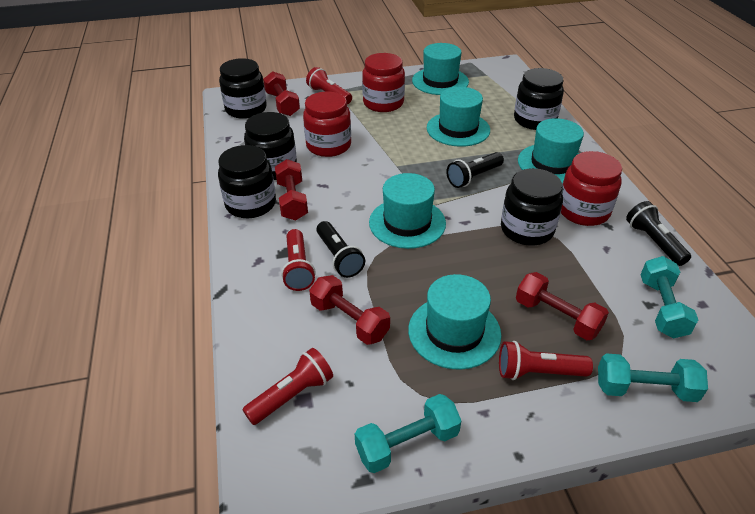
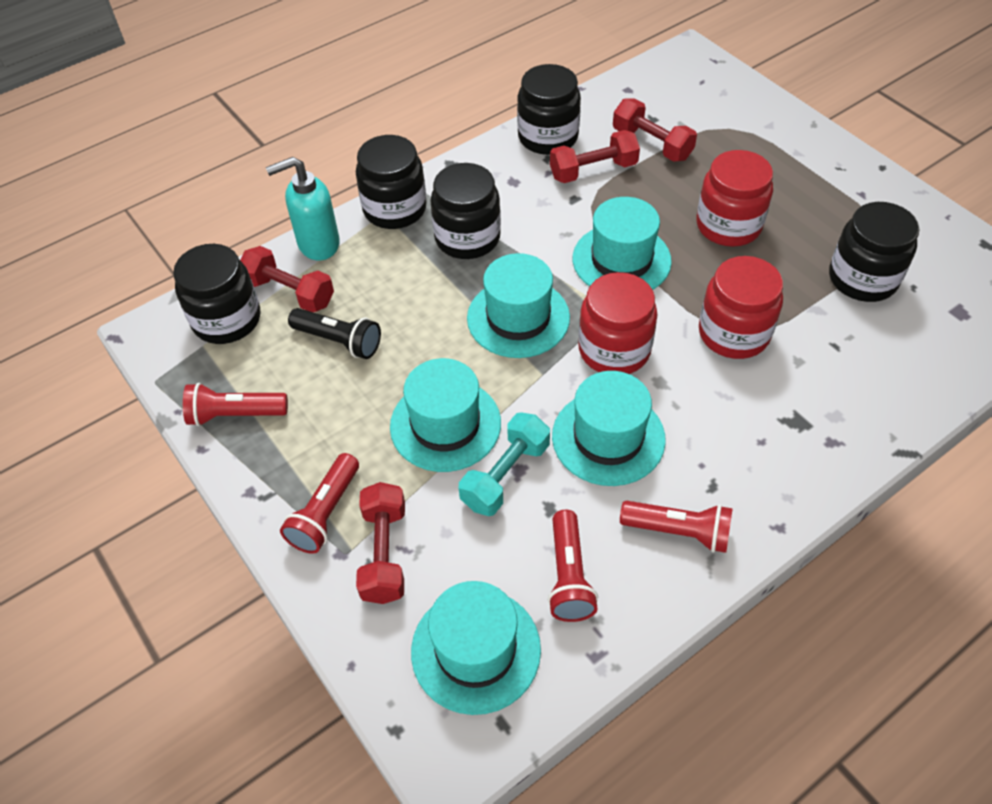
black flashlight: [316,221,365,278] [446,152,504,188] [626,201,691,266] = 3 -> [288,308,381,359] = 1
turquoise dumbbell: [355,394,461,473] [598,353,708,402] [641,256,698,339] = 3 -> [459,412,550,516] = 1
turquoise soap dispenser: none = 0 -> [266,157,340,261] = 1

